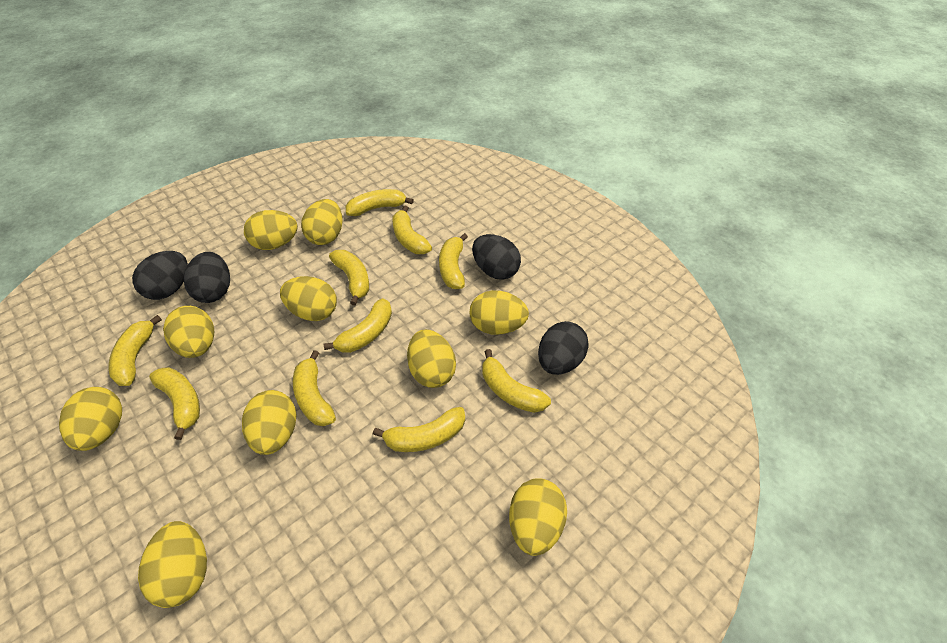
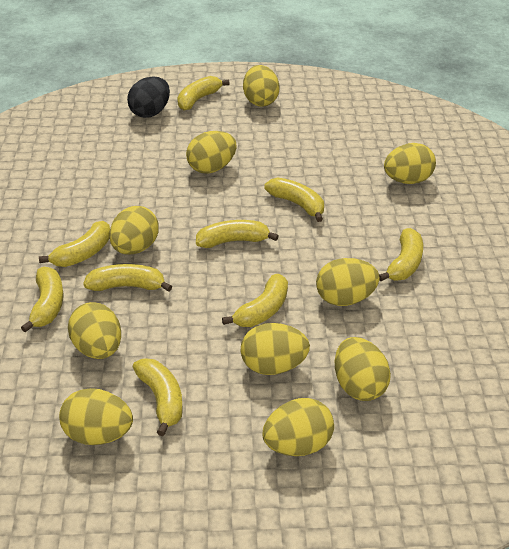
black egg: [132,251,188,300] [183,252,230,303] [472,234,521,280] [538,321,589,375] = 4 -> [127,77,170,118] = 1
yellow banana: [109,315,162,386] [149,367,200,440] [293,350,336,426] [324,298,392,353] [329,250,369,306] [346,189,414,216] [373,407,465,452] [392,205,432,254] [439,233,468,289] [482,349,551,413] = 10 -> [21,267,63,332] [39,221,110,267] [83,264,172,292] [133,358,183,436] [177,76,230,110] [196,220,279,248] [222,274,288,327] [264,177,324,222] [379,228,423,281] = 9

